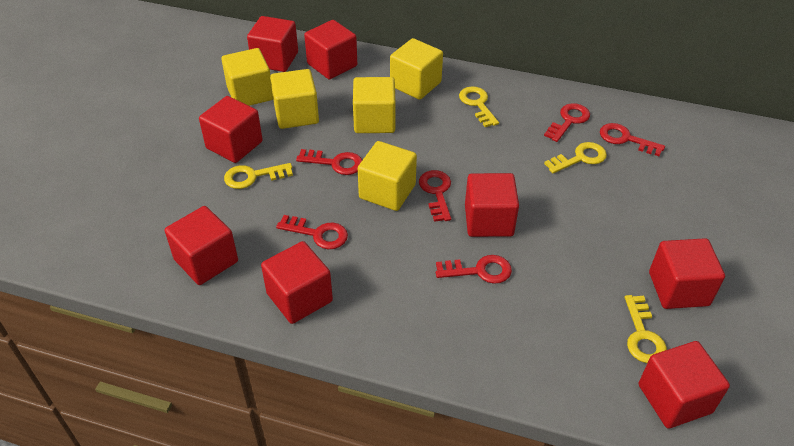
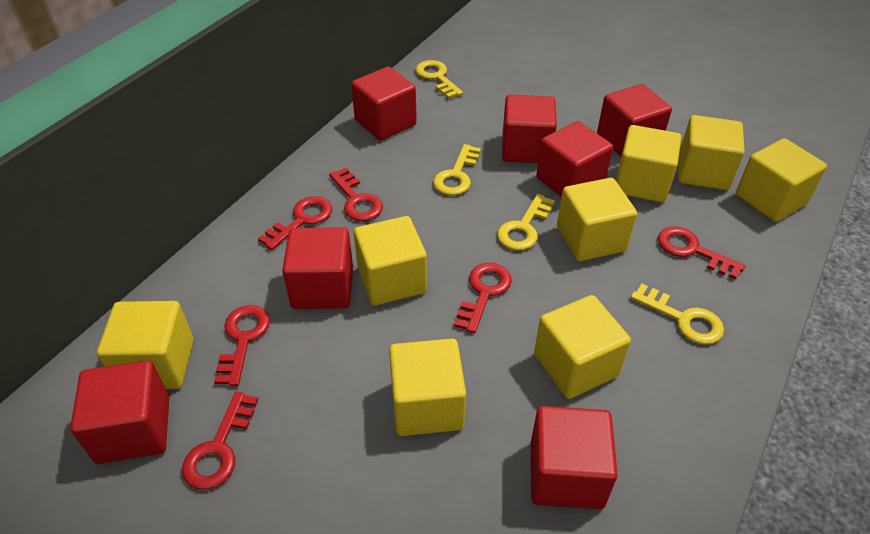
red cube: [164,206,238,285] [199,96,263,163] [247,16,298,72] [261,241,333,324] [304,20,357,79] [465,173,519,237] [639,341,730,429] [649,238,725,309] = 8 -> [70,360,170,464] [282,227,353,309] [351,66,417,141] [502,95,557,163] [531,406,618,510] [537,121,613,197] [597,84,672,156] = 7
yellow cube: [221,48,273,106] [270,69,319,129] [353,77,396,133] [358,141,417,211] [390,38,443,100] = 5 -> [97,301,194,389] [354,216,427,306] [389,339,466,436] [534,295,631,399] [557,178,637,261] [616,125,681,202] [678,115,744,190] [736,138,827,222] = 8

